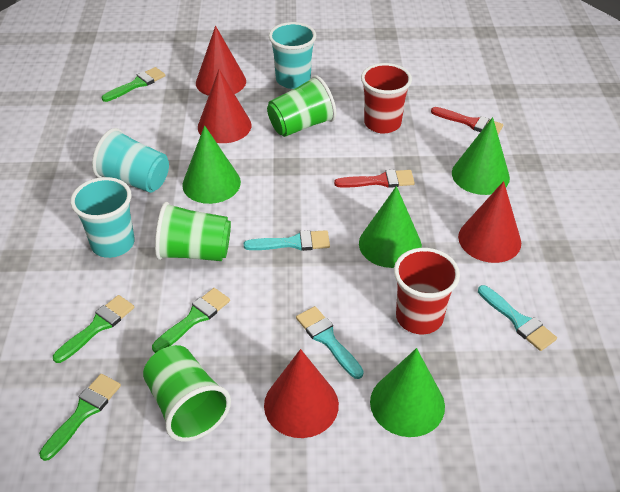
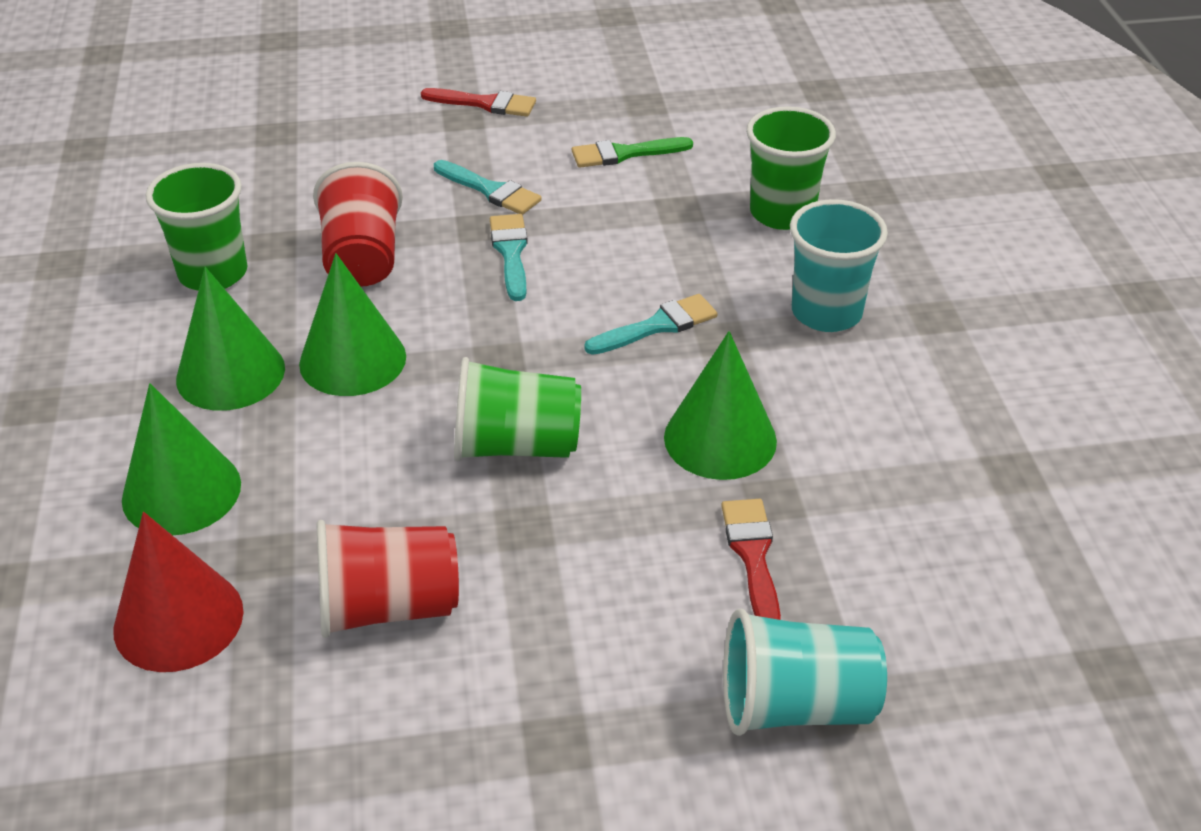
green brush: [39,374,121,461] [53,295,135,363] [102,67,166,102] [152,288,230,353] = 4 -> [572,137,693,168] = 1
red cone: [196,26,246,96] [198,69,252,143] [264,349,339,438] [458,181,521,263] = 4 -> [113,512,244,672] = 1
turquoise cup: [71,177,135,258] [92,128,169,193] [269,22,316,89] = 3 -> [723,609,887,736] [790,199,888,332] = 2

